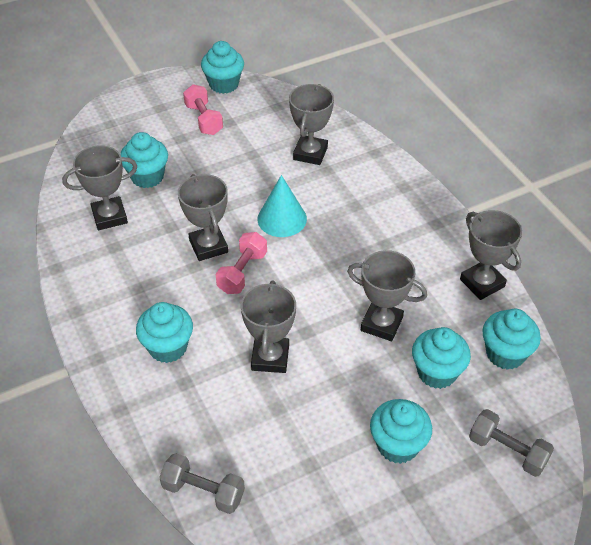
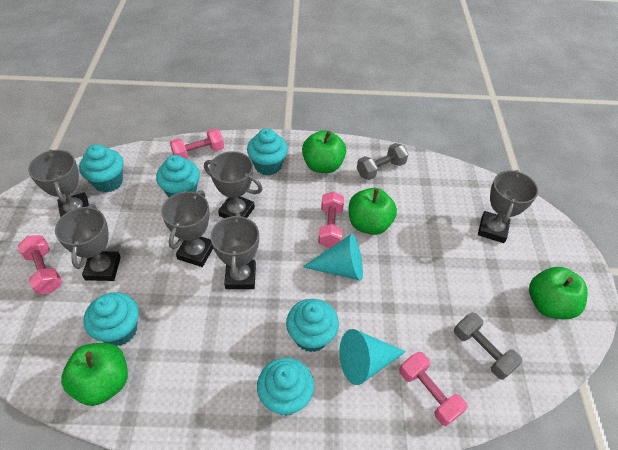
green apple: none = 0 -> [61,343,128,406] [302,130,346,173] [349,188,397,235] [529,267,588,319] = 4
pink dumbbell: [183,84,223,135] [215,232,267,294] = 2 -> [18,235,62,294] [170,128,224,159] [318,192,344,248] [399,352,467,426] = 4
turquoise cone: [257,175,307,237] = 1 -> [303,234,363,281] [339,329,406,385] = 2

